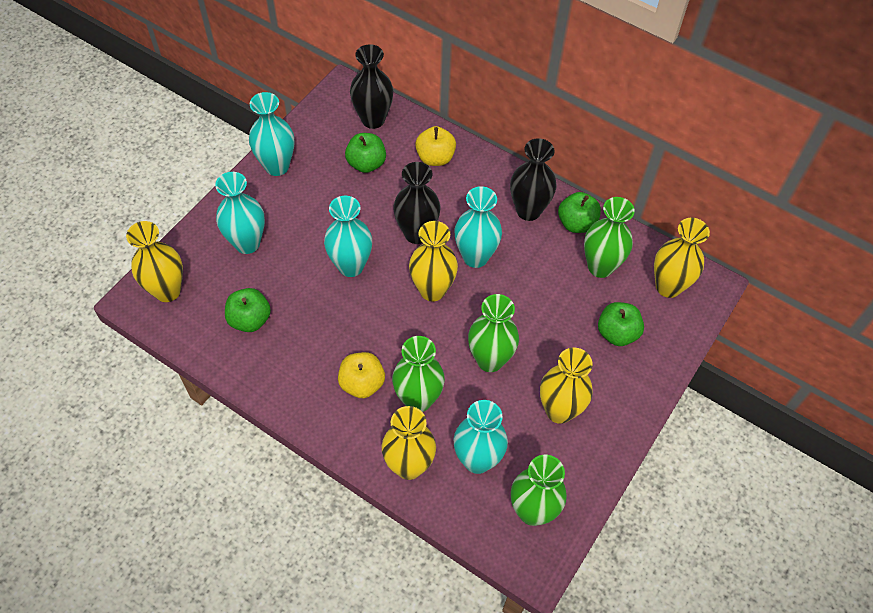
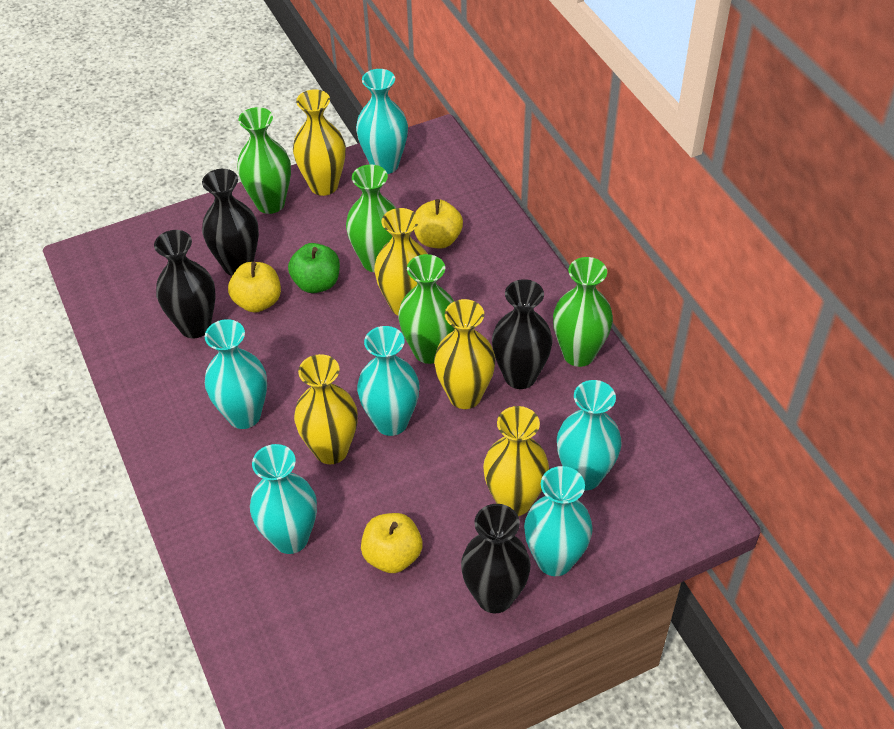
black vase: [350,44,393,129] [393,162,440,244] [510,138,557,221] = 3 -> [154,230,216,338] [202,169,259,276] [461,504,531,613] [492,279,553,389] = 4
green apple: [225,288,271,332] [345,133,386,173] [558,192,601,233] [598,302,644,346] = 4 -> [288,243,340,293] = 1
turquoise vase: [215,172,265,254] [249,92,294,176] [324,196,372,277] [453,400,508,474] [454,186,502,268] = 5 -> [205,319,267,429] [250,444,317,554] [356,69,408,174] [357,326,419,436] [524,466,593,576] [557,380,622,490] = 6
yellow apple: [338,352,385,398] [415,126,456,166] = 2 -> [228,262,281,313] [361,513,422,573] [414,199,463,248] = 3

